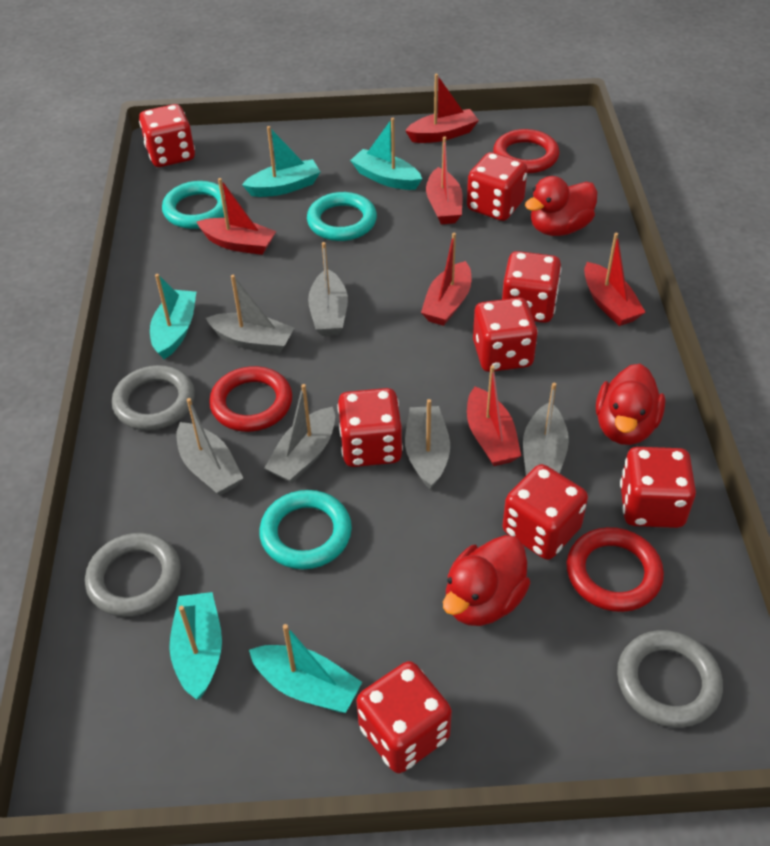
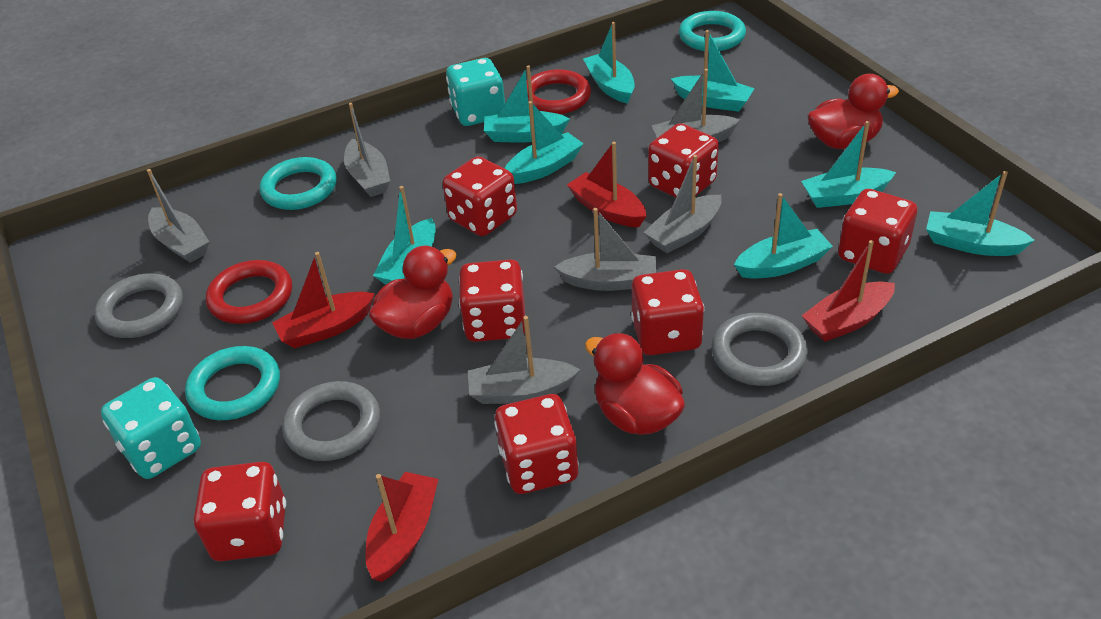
red boat: [197,178,276,255] [405,74,479,143] [421,233,471,326] [426,136,463,224] [467,365,521,466] [584,233,646,326] = 6 -> [272,252,375,348] [366,472,438,582] [567,142,646,227] [801,240,895,342] = 4
red dice: [139,104,195,167] [337,388,403,467] [356,661,452,773] [467,152,527,221] [473,298,538,372] [502,251,561,323] [503,464,588,560] [620,447,696,528] = 8 -> [194,462,286,561] [443,156,517,236] [459,259,526,342] [494,394,579,494] [631,269,704,355] [648,123,719,198] [838,189,917,274] = 7
red ring: [209,366,292,432] [493,129,560,173] [566,527,664,612] = 3 -> [206,260,292,324] [527,69,591,114] = 2
turquoise boat: [150,274,196,359] [169,592,222,699] [242,126,320,197] [249,624,362,713] [350,118,422,190] = 5 -> [373,186,436,285] [484,65,570,143] [505,101,584,184] [583,22,635,104] [671,30,755,112] [734,193,833,279] [801,121,896,208] [926,171,1035,256] = 8
turquoise dice: none = 0 -> [101,377,201,479] [446,58,505,126] = 2

